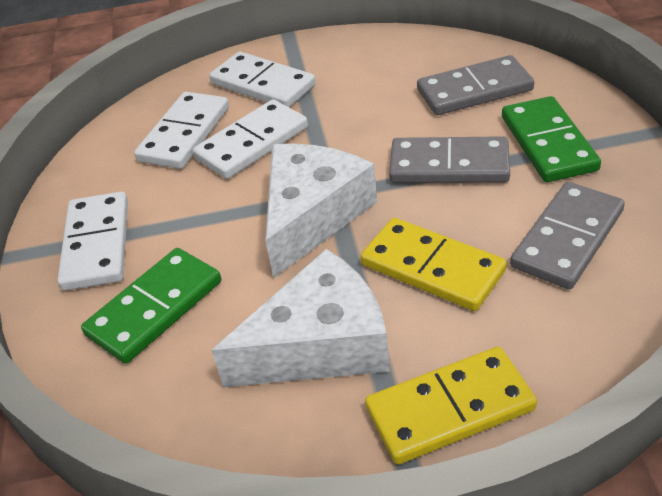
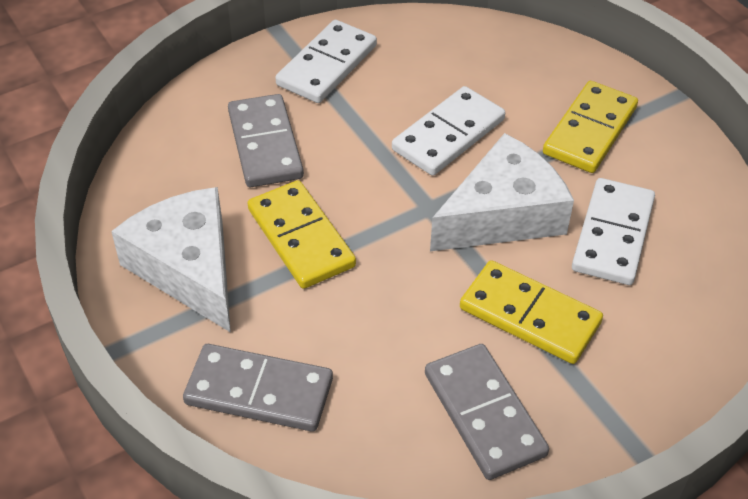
green domino: [81,248,221,364] [502,96,601,182] = 2 -> none = 0
white domino: [57,191,128,291] [134,92,229,169] [193,99,308,179] [209,51,316,107] = 4 -> [275,20,377,103] [392,86,505,176] [572,178,655,285] = 3
yellow domino: [361,218,507,311] [365,347,537,465] = 2 -> [248,180,356,289] [460,260,603,364] [543,81,638,173] = 3

